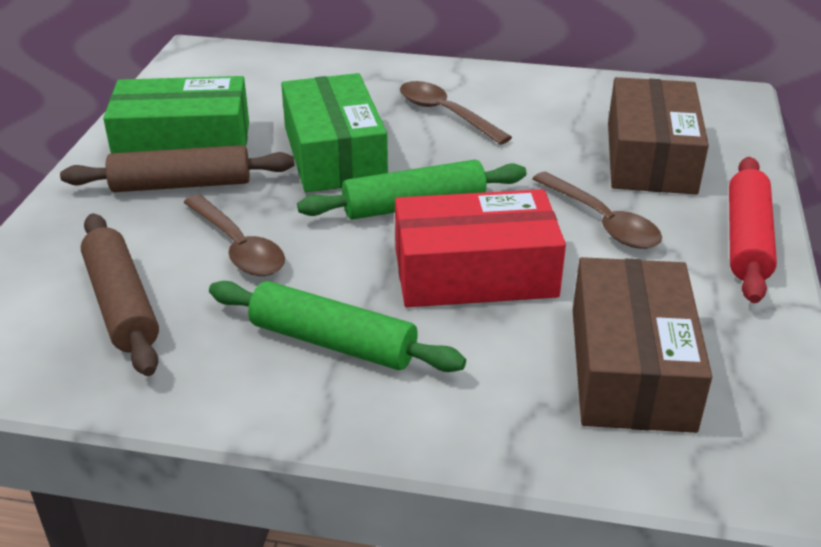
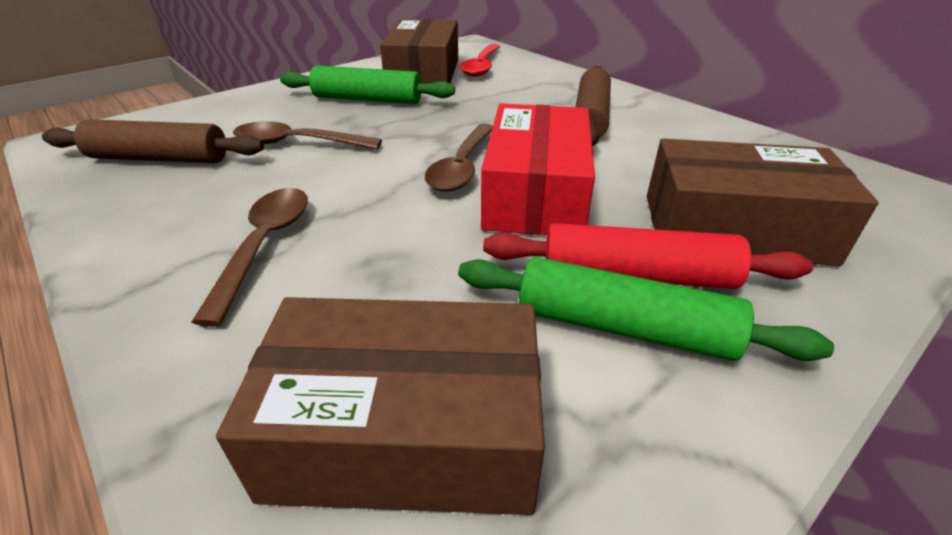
brown box: [573,257,712,433] [608,77,709,194] = 2 -> [216,297,545,515] [380,19,458,84] [647,138,879,266] = 3
green box: [103,76,249,153] [281,73,388,192] = 2 -> none = 0
red spoon: none = 0 -> [460,44,501,77] = 1

